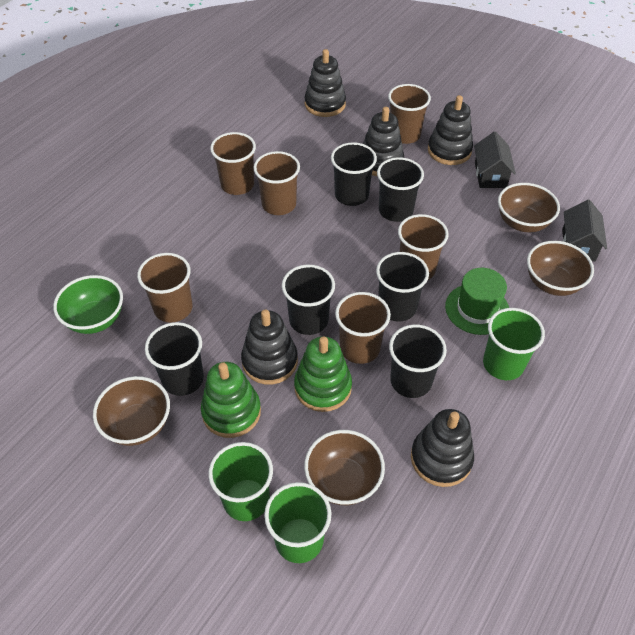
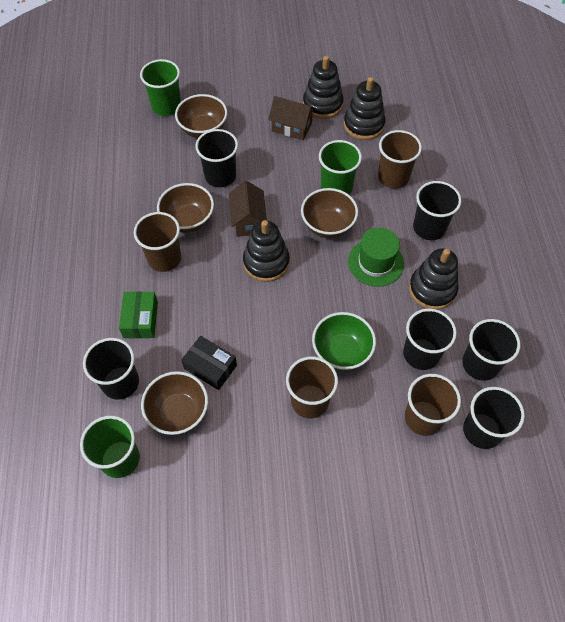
black box: none = 0 -> [181,336,237,390] = 1
black house: [474,131,516,188] [562,200,607,262] = 2 -> none = 0
black stacking toy: [241,309,298,385] [304,49,346,117] [363,107,404,176] [411,409,474,487] [428,95,473,165] = 5 -> [243,220,290,282] [303,56,344,119] [344,77,385,140] [409,248,458,310] = 4
brown cup: [137,253,193,323] [210,132,256,195] [253,151,300,215] [335,292,391,364] [388,84,431,144] [398,214,449,280] = 6 -> [134,212,181,272] [286,357,338,418] [378,130,422,188] [405,374,461,436] = 4
brown house: none = 0 -> [229,181,267,237] [268,96,316,140] = 2
green box: none = 0 -> [119,291,158,338] = 1
green stacking toy: [201,362,261,438] [294,336,352,412] = 2 -> none = 0

